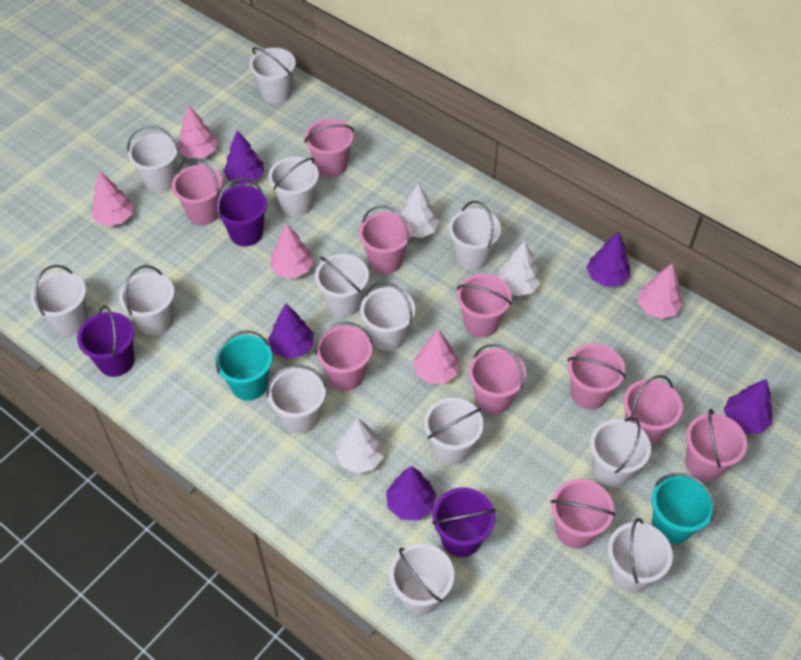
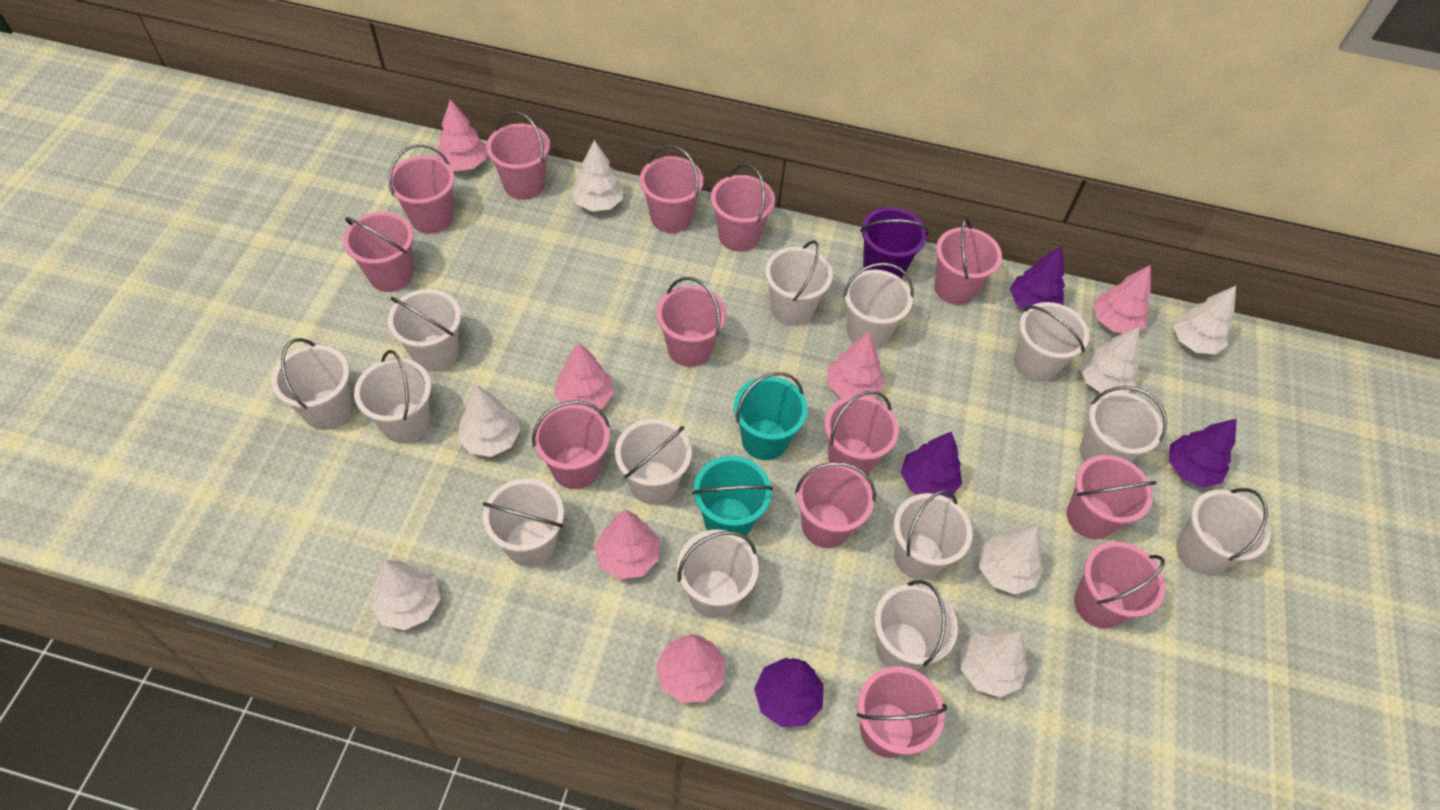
pink bucket: [172,157,223,225] [304,119,354,177] [315,322,373,391] [359,205,411,274] [457,274,512,338] [469,344,526,414] [550,479,615,549] [567,344,626,409] [623,375,683,445] [685,409,747,481] = 10 -> [343,212,413,292] [388,144,455,234] [486,111,550,200] [532,400,610,489] [640,145,704,233] [656,277,727,367] [711,164,775,252] [795,462,876,548] [825,391,899,475] [857,666,947,758] [934,217,1002,305] [1067,455,1157,539] [1074,541,1165,629] = 13
pink tree: [91,171,133,226] [177,105,217,158] [270,223,314,278] [413,329,460,384] [638,263,683,319] = 5 -> [435,99,487,171] [554,343,614,409] [594,510,660,579] [656,634,726,703] [828,332,885,399] [1093,265,1151,333] = 6
purple bucket: [77,305,135,377] [215,178,267,246] [432,487,496,557] = 3 -> [860,207,929,279] = 1
purple tree: [223,130,264,185] [268,304,314,359] [386,466,437,520] [587,232,630,287] [724,379,772,433] = 5 -> [754,658,824,727] [901,431,962,498] [1010,246,1065,310] [1169,419,1237,487] = 4
white tree: [335,418,384,473] [400,183,439,238] [497,241,541,296] = 3 -> [370,560,440,630] [458,385,520,457] [571,140,623,211] [961,629,1028,697] [979,526,1043,595] [1080,327,1139,393] [1173,286,1236,355] = 7

